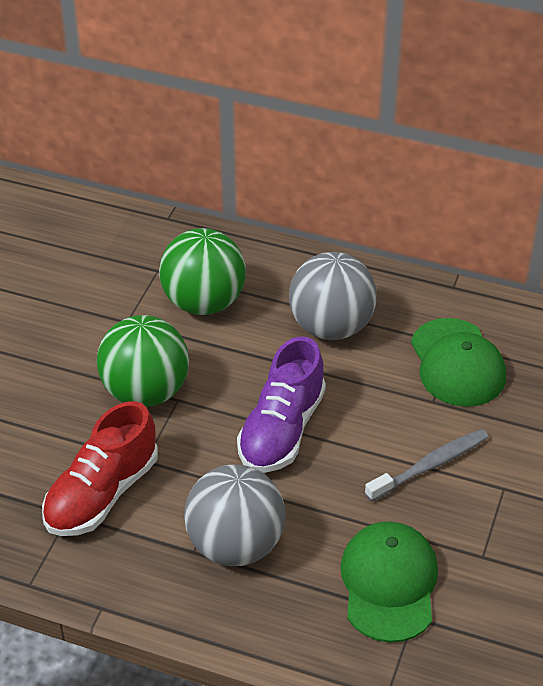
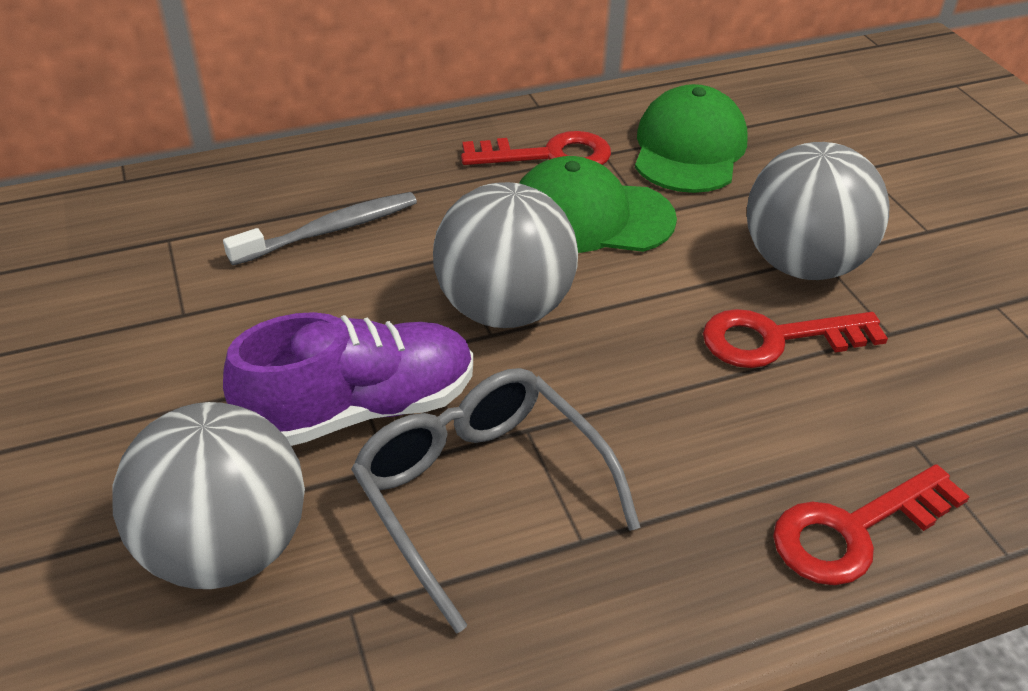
green ball: [97,315,189,407] [159,228,246,315] = 2 -> none = 0
grey ball: [184,464,285,566] [289,252,377,340] = 2 -> [112,402,305,589] [433,182,578,328] [747,142,890,280] = 3
grey glasses: none = 0 -> [351,368,640,634] = 1
red key: none = 0 -> [461,131,611,165] [703,309,888,368] [773,464,969,585] = 3
red shoe: [42,401,158,536] = 1 -> none = 0

